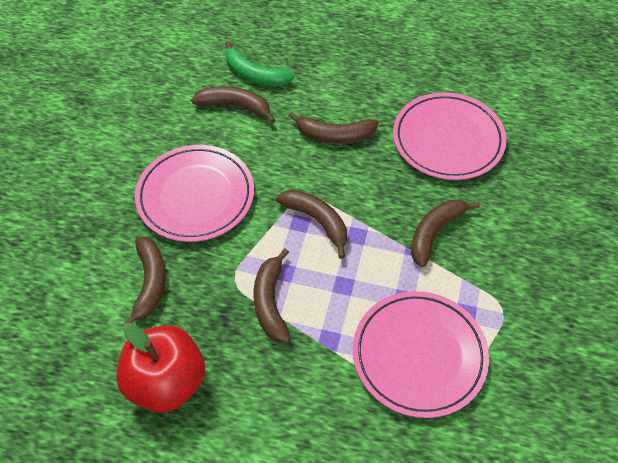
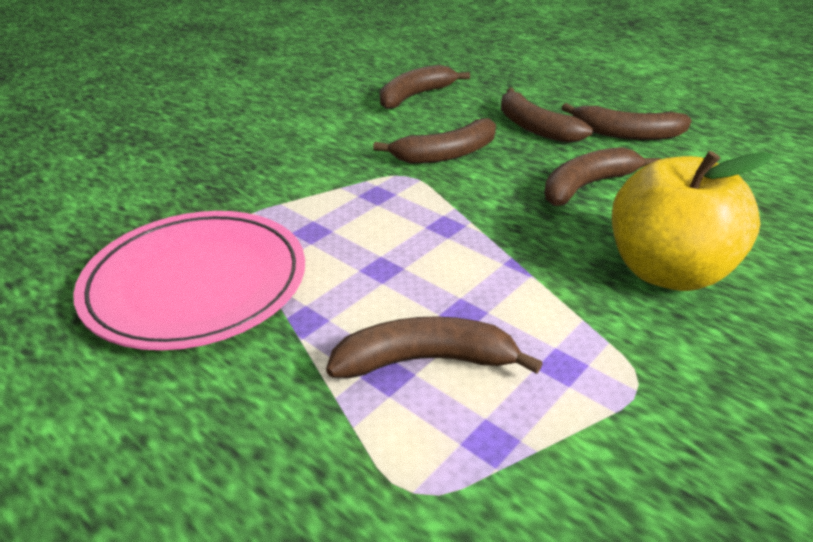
green banana: [225,41,294,86] = 1 -> none = 0
pink plate: [135,145,254,242] [353,291,489,418] [393,92,507,180] = 3 -> [73,211,305,350] = 1
red apple: [116,323,205,413] = 1 -> none = 0
yellow apple: none = 0 -> [612,151,773,291] = 1

